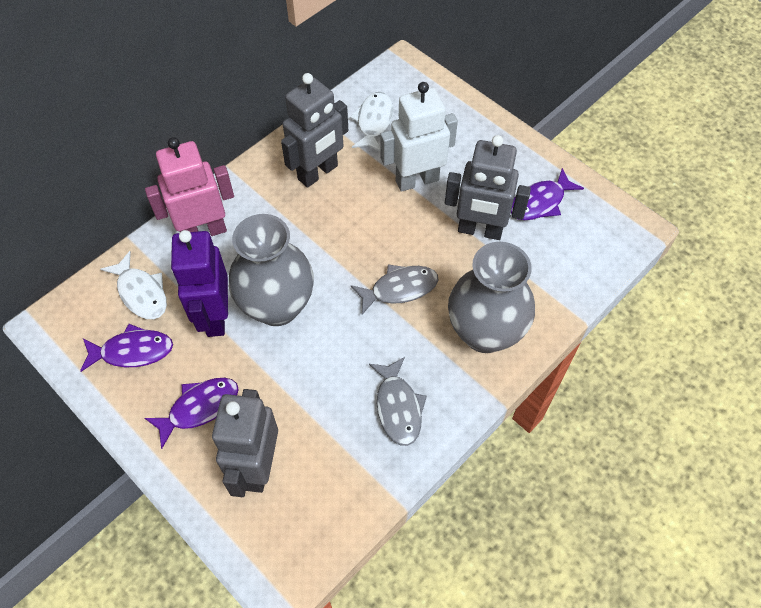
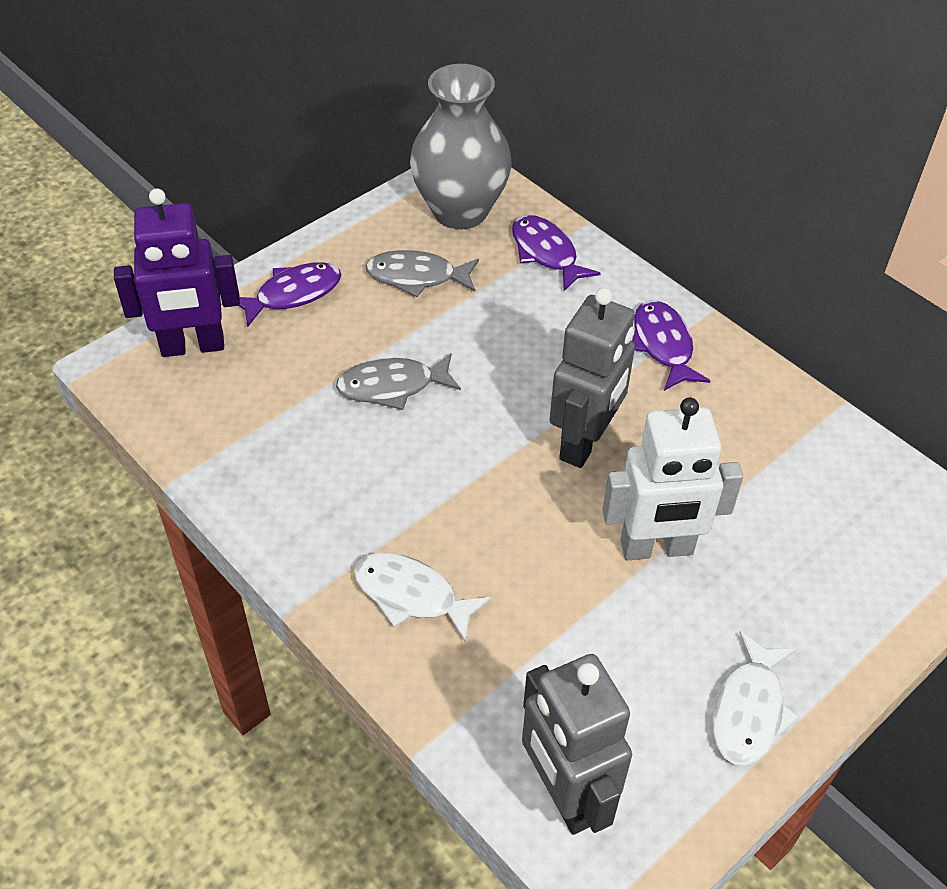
grey robot: [212,389,278,497] [281,73,348,188] [445,135,531,240] = 3 -> [522,654,632,835] [549,288,635,468] = 2
grey vase: [229,214,314,326] [448,242,535,353] = 2 -> [410,64,512,229] = 1
pink robot: [145,137,234,236] = 1 -> none = 0

